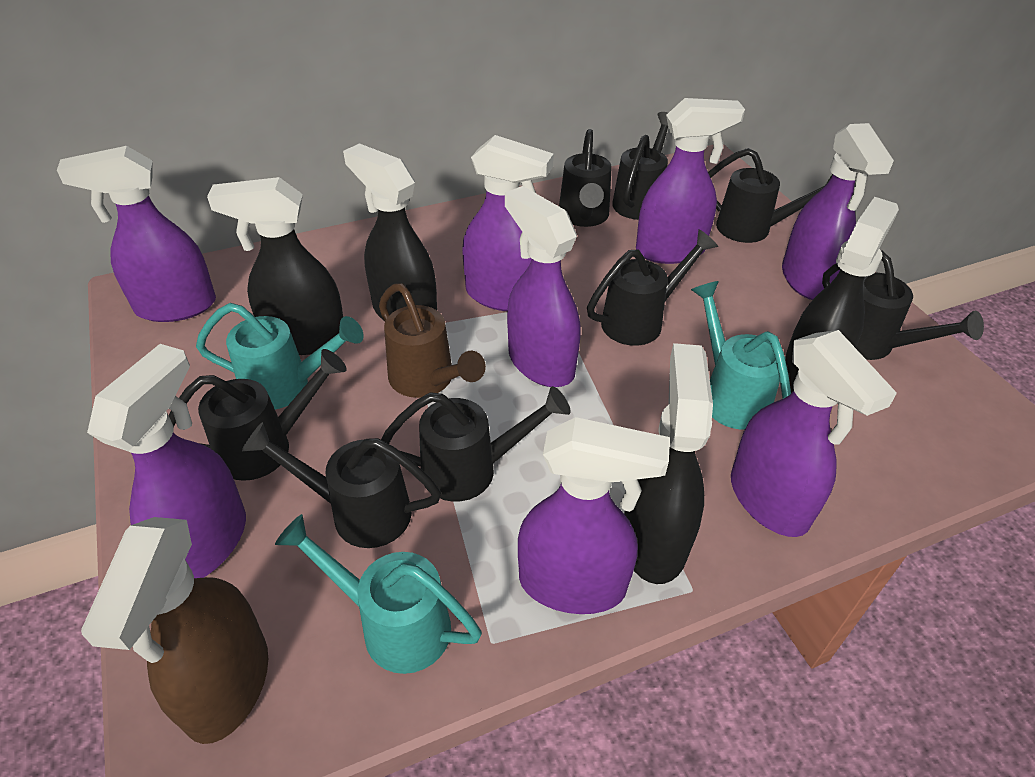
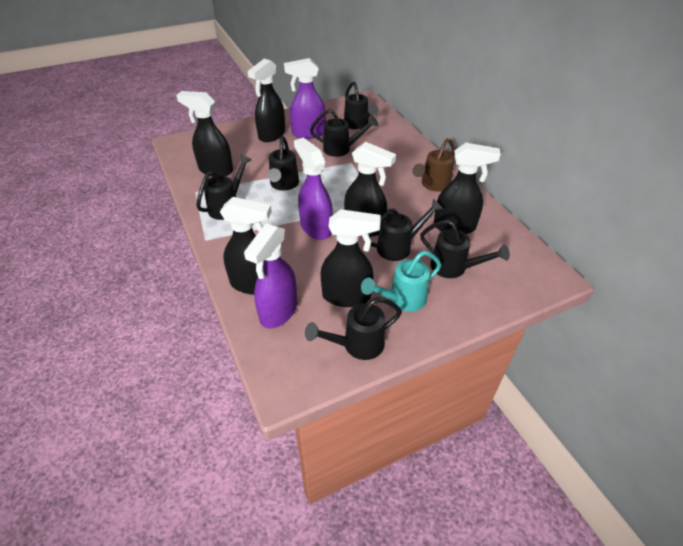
black spray bottle: [207,177,343,355] [343,143,437,320] [624,343,713,584] [785,197,899,393] = 4 -> [176,91,233,177] [220,197,272,295] [248,59,285,142] [320,209,381,307] [344,142,396,236] [434,143,501,234] = 6
black watering can: [168,349,347,481] [242,422,441,548] [381,386,571,502] [559,129,612,227] [587,229,718,346] [612,112,668,220] [708,148,833,243] [822,251,984,360] = 8 -> [196,154,252,220] [268,136,299,191] [305,297,402,360] [310,109,378,157] [344,81,379,129] [368,199,443,261] [420,219,510,278] = 7
brown spray bottle: [81,517,268,744] = 1 -> none = 0
purple spray bottle: [57,146,216,322] [87,344,246,578] [462,135,554,311] [505,186,581,387] [518,417,670,614] [636,98,745,264] [731,330,897,537] [782,123,894,300] = 8 -> [244,223,297,329] [284,58,326,139] [294,138,333,240] = 3
turquoise watering can: [196,303,364,409] [275,514,482,674] [691,281,791,430] = 3 -> [361,251,441,312] = 1

